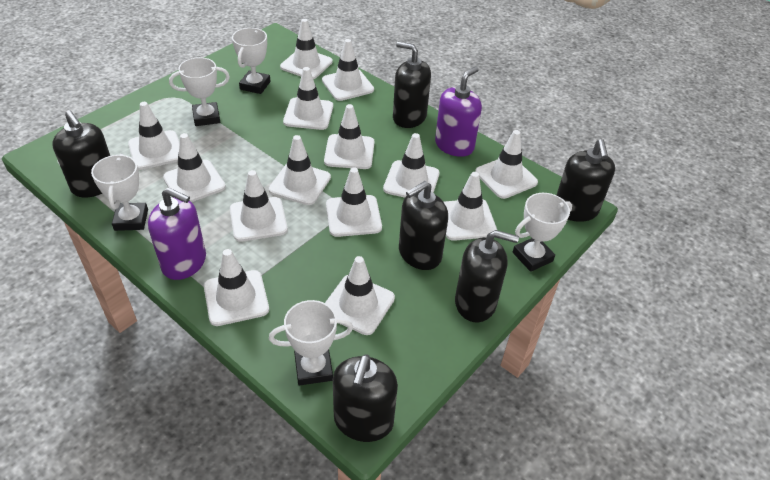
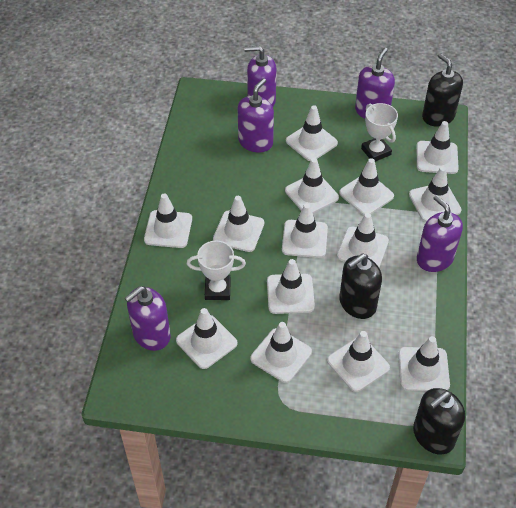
black soap dispenser: [52,110,110,198] [333,354,398,442] [393,42,431,128] [399,181,448,270] [455,230,519,322] [557,139,615,222] = 6 -> [339,253,382,319] [413,388,465,454] [422,53,463,127] = 3
purple soap dispenser: [148,187,206,280] [435,66,482,157] = 2 -> [125,286,170,351] [238,78,274,153] [244,46,276,107] [355,48,395,119] [417,195,463,272] = 5
white trophy: [91,154,148,231] [169,57,230,126] [232,28,270,94] [269,300,353,386] [513,193,572,272] = 5 -> [187,241,246,300] [361,103,398,162] = 2

